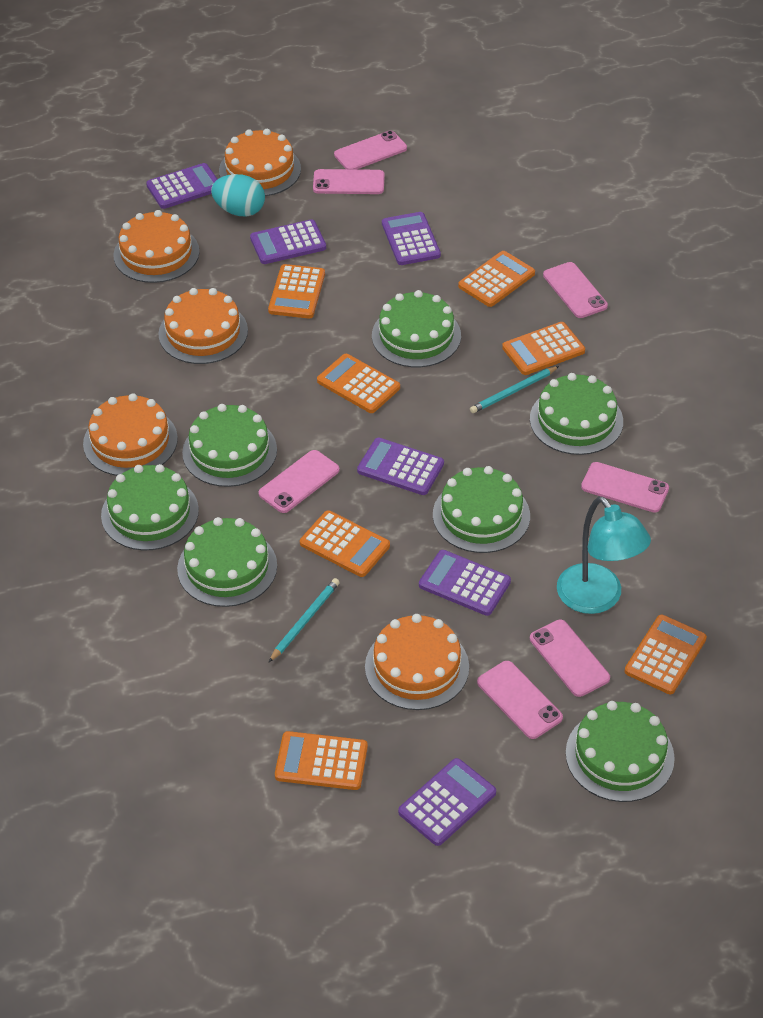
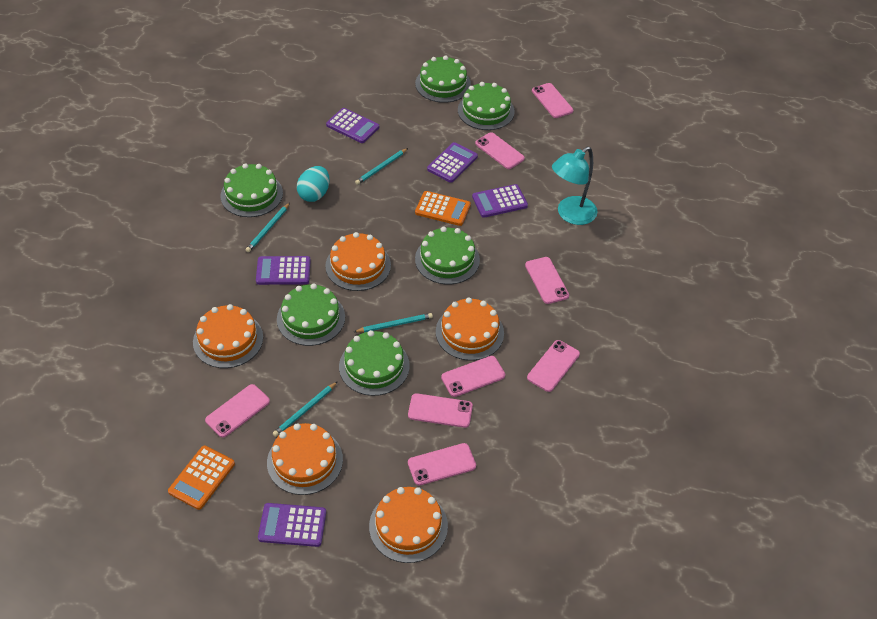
green cake: [101,464,199,550] [177,517,277,607] [182,404,277,487] [372,290,461,367] [433,466,530,553] [530,373,623,455] [566,701,675,802] = 7 -> [221,163,283,217] [277,283,345,346] [339,330,410,396] [415,56,471,103] [415,227,480,285] [458,82,515,130] = 6
orange calculator: [268,264,325,319] [275,731,368,790] [300,510,390,577] [317,354,400,413] [458,251,535,307] [502,322,585,375] [625,615,707,694] = 7 -> [168,446,235,510] [415,191,471,226] = 2
pink phone: [258,450,340,513] [313,169,385,194] [334,130,407,169] [477,661,563,739] [530,620,610,697] [543,262,608,318] [581,462,669,513] = 7 -> [205,384,270,438] [408,393,473,428] [408,443,476,485] [441,356,505,397] [475,132,525,169] [525,257,569,304] [527,340,580,392] [532,83,573,118] = 8
purple calculator: [146,163,217,209] [250,219,326,264] [357,438,444,495] [382,212,441,265] [398,758,496,846] [419,550,511,616] = 6 -> [256,256,311,285] [258,503,326,547] [326,108,379,143] [427,142,478,183] [472,184,528,218] = 5
turquoise pencil: [269,578,340,662] [470,366,559,413] = 2 -> [246,203,290,252] [273,381,338,437] [354,313,433,332] [355,148,408,185] = 4

